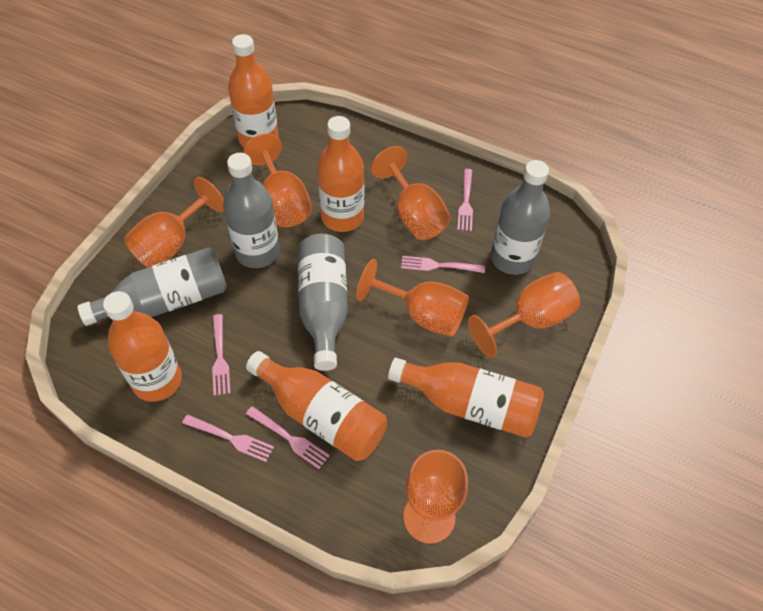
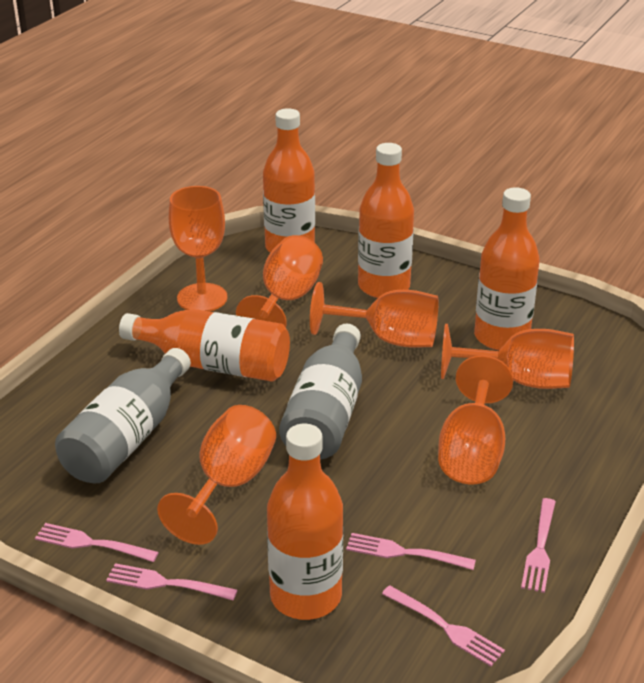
grey bottle: [78,248,227,326] [223,153,280,268] [298,233,348,371] [491,160,550,275] = 4 -> [55,348,191,484] [279,324,362,460] = 2

